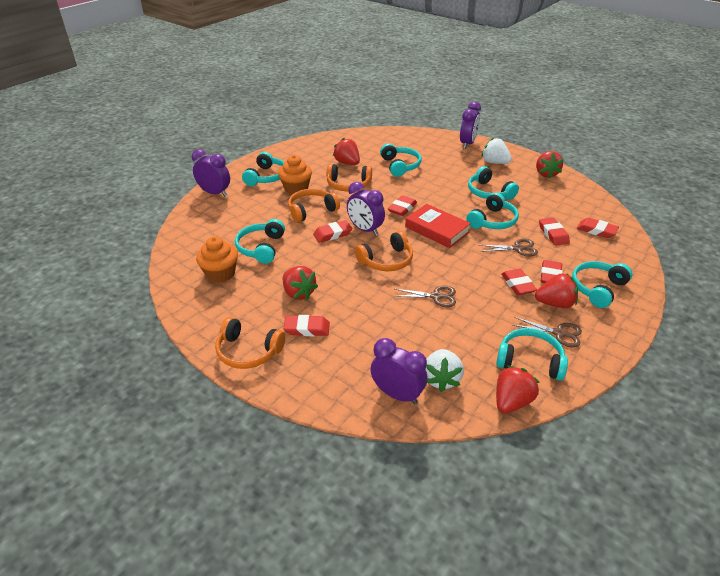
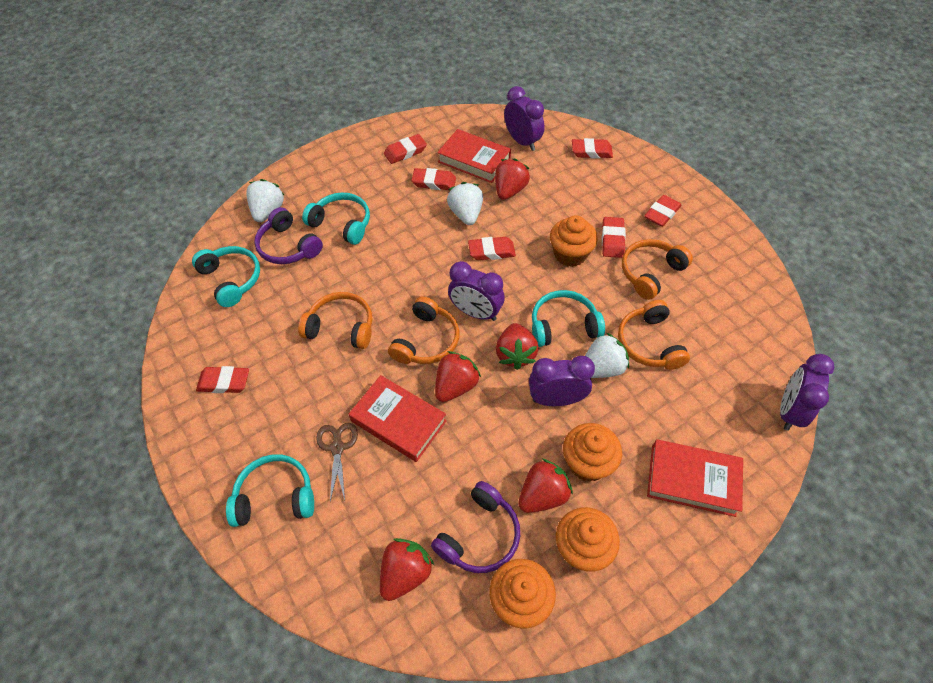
brown scissors: [393,286,456,307] [480,239,538,257] [513,317,582,347] = 3 -> [316,423,358,502] = 1
orange cupcake: [196,236,238,283] [278,155,312,195] = 2 -> [489,559,556,629] [550,215,598,267] [556,507,620,572] [563,423,622,482] = 4
purple headphones: none = 0 -> [254,207,323,264] [431,481,520,573] = 2
red book: [405,204,471,248] = 1 -> [349,375,447,462] [437,129,511,183] [647,439,743,517] = 3
turquoise headphones: [235,219,285,264] [242,152,284,186] [380,143,422,177] [466,193,519,229] [468,166,519,200] [496,328,568,380] [572,261,632,308] = 7 -> [192,246,260,307] [226,454,314,527] [302,192,370,245] [532,290,605,347] = 4
white strawberry: [425,349,464,392] [482,138,512,164] = 2 -> [246,179,285,222] [447,182,483,225] [585,332,629,378] = 3

